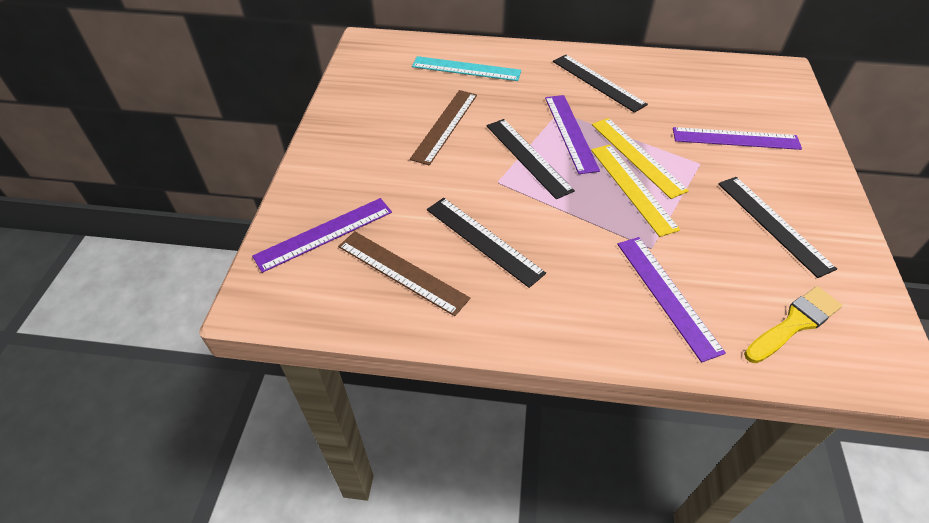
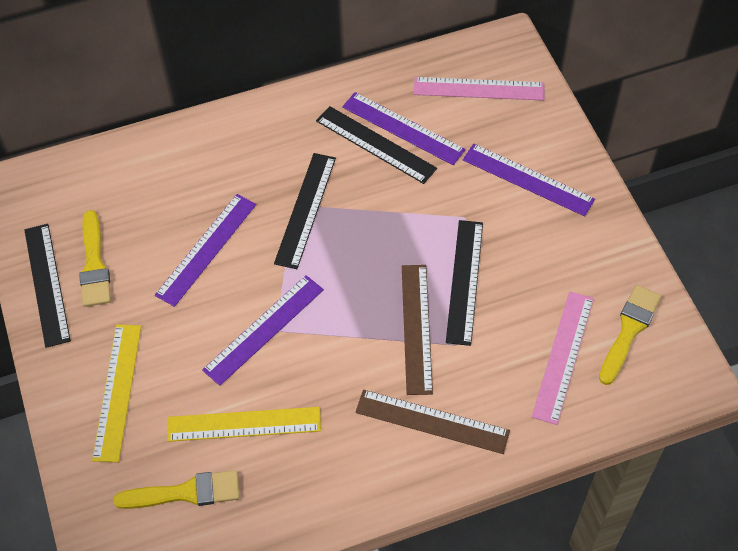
pink ruler: none = 0 -> [414,77,544,101] [532,291,594,425] = 2
turquoise ruler: [412,56,521,81] = 1 -> none = 0
yellow brush: [744,286,842,363] = 1 -> [79,210,111,307] [113,470,240,509] [599,285,661,385] = 3

